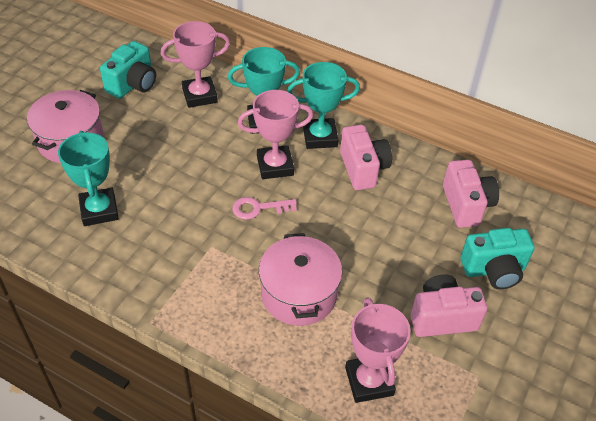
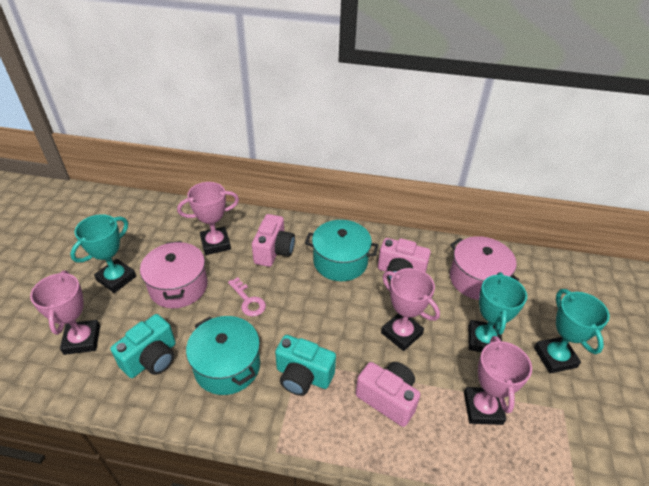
pink trophy: [161,21,230,108] [238,90,313,179] [345,297,410,403] = 3 -> [30,270,100,355] [177,182,239,255] [381,268,440,351] [464,336,532,425] = 4
turquoise pot: none = 0 -> [186,316,260,395] [305,220,378,281] = 2

